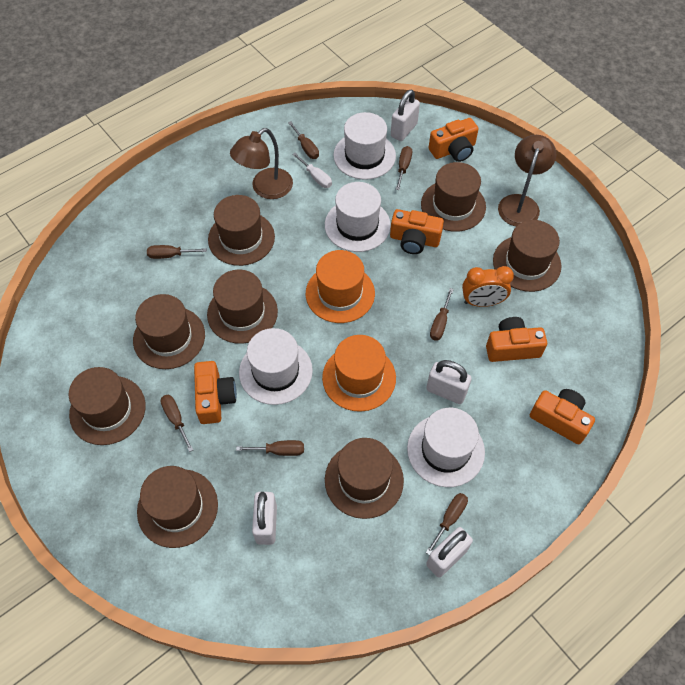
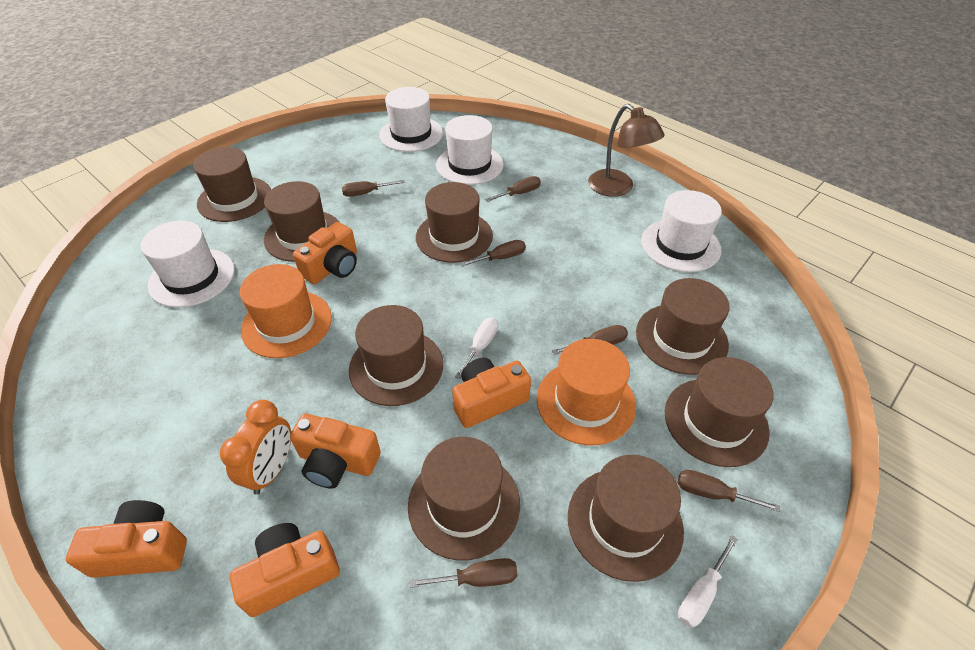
brown lamp: [230,128,293,199] [498,135,556,226] = 2 -> [588,104,665,197] = 1
brown screwdriver: [147,245,207,259] [160,395,193,452] [236,440,304,456] [288,121,319,159] [396,146,412,190] [426,493,468,555] [430,288,454,340] = 7 -> [342,180,405,197] [409,558,517,588] [460,240,526,267] [485,176,541,202] [552,325,628,355] [678,470,781,512] = 6
white padlock: [252,492,277,545] [391,89,420,141] [426,360,472,404] [426,527,473,577] = 4 -> none = 0
white screwdriver: [292,153,332,188] = 1 -> [455,318,498,379] [678,535,738,628] = 2

